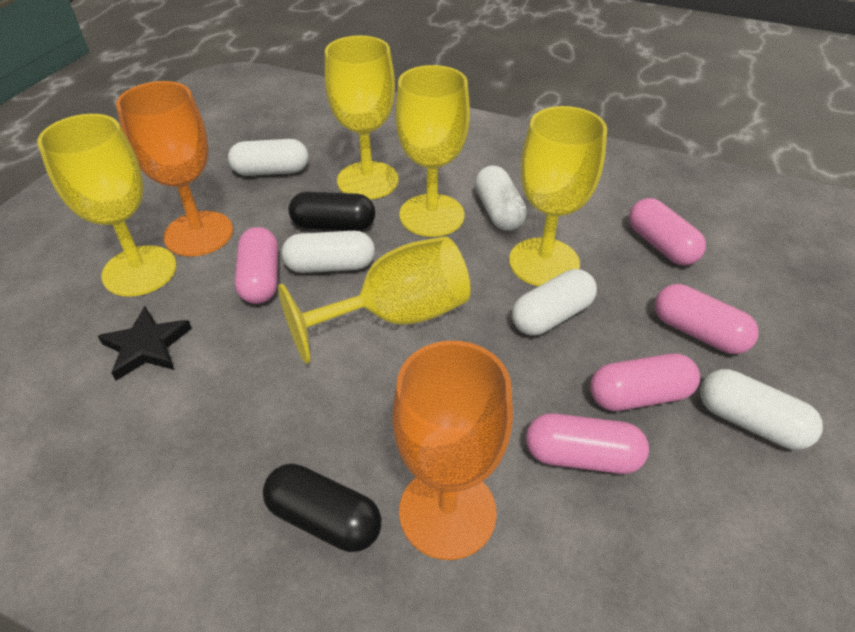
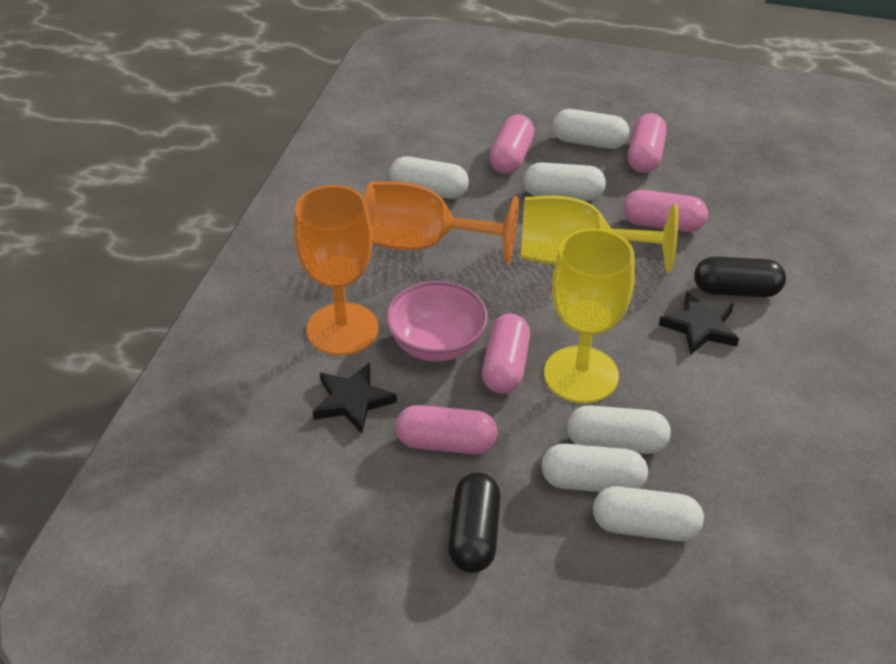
black star: [98,306,192,381] = 1 -> [313,363,397,433] [659,291,739,355] = 2
pink bowl: none = 0 -> [386,281,488,361] = 1
white capsule: [228,139,308,176] [281,231,375,273] [475,166,527,231] [512,269,597,335] [700,369,823,450] = 5 -> [389,156,469,199] [524,162,606,201] [541,444,648,492] [552,109,629,149] [567,405,671,454] [593,486,704,541] = 6
yellow goblet: [37,114,177,297] [278,237,471,364] [325,35,399,199] [395,65,470,237] [509,106,607,286] = 5 -> [520,196,678,273] [544,228,635,403] = 2

